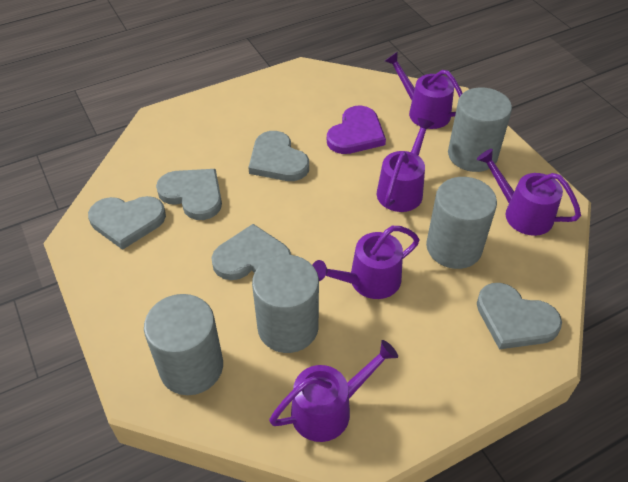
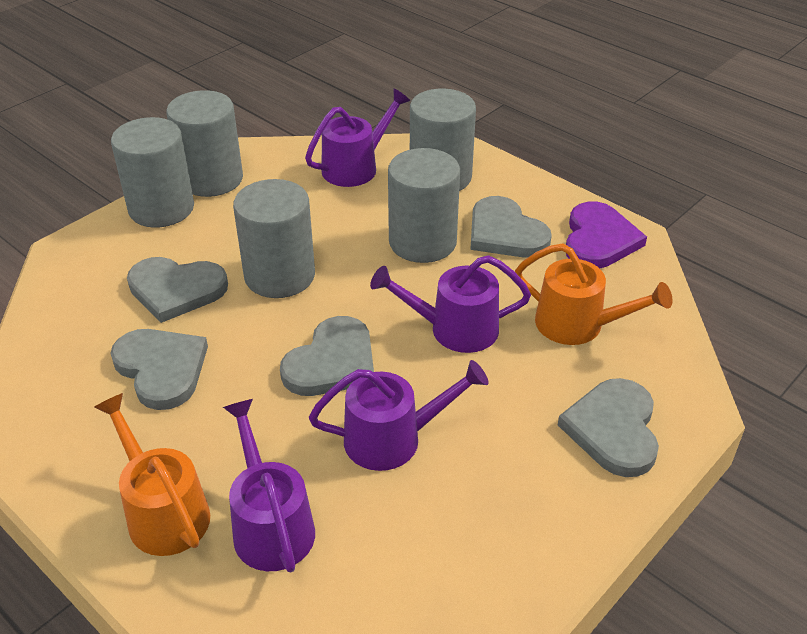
grey cylinder: [144,294,223,395] [252,255,319,353] [426,177,497,269] [448,87,512,172] = 4 -> [111,117,194,228] [167,90,243,197] [233,179,315,298] [388,148,460,263] [410,89,476,191] = 5
orange watering can: none = 0 -> [94,393,210,556] [515,244,673,345] = 2
purple watering can: [269,340,398,442] [312,226,419,299] [377,118,434,212] [385,52,463,129] [477,149,581,236] = 5 -> [223,399,315,573] [305,88,411,187] [309,360,489,471] [370,255,531,353] = 4

